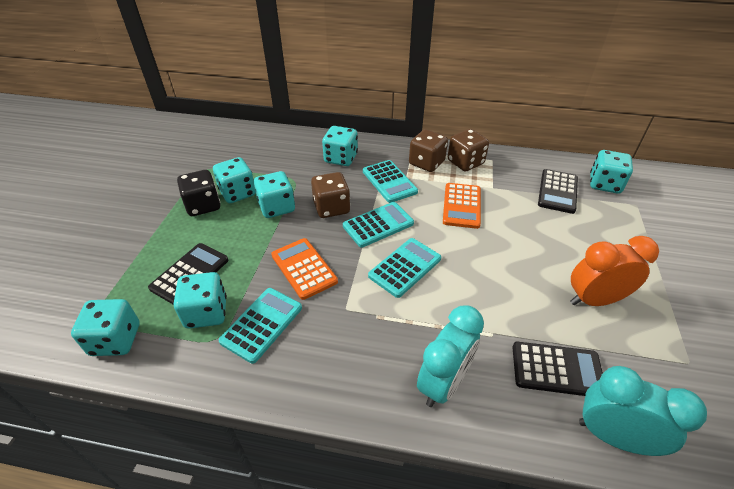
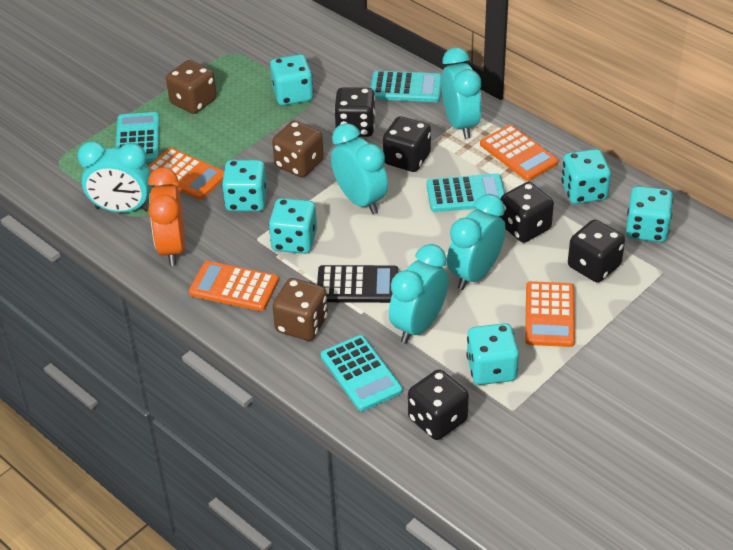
black calculator: [148,243,228,305] [512,342,603,396] [538,169,578,214] = 3 -> [317,265,398,303] = 1
black dice: [177,170,220,216] = 1 -> [334,87,376,137] [383,116,431,172] [408,369,469,440] [499,182,554,243] [568,219,625,283] = 5
orange calculator: [271,238,338,300] [443,183,481,229] = 2 -> [148,148,224,200] [189,261,279,311] [480,125,558,181] [525,281,575,347] = 4
turquoise clock: [417,305,484,407] [579,366,707,456] = 2 -> [77,141,151,213] [331,123,388,214] [389,244,449,343] [441,47,482,139] [447,194,506,290] = 5

